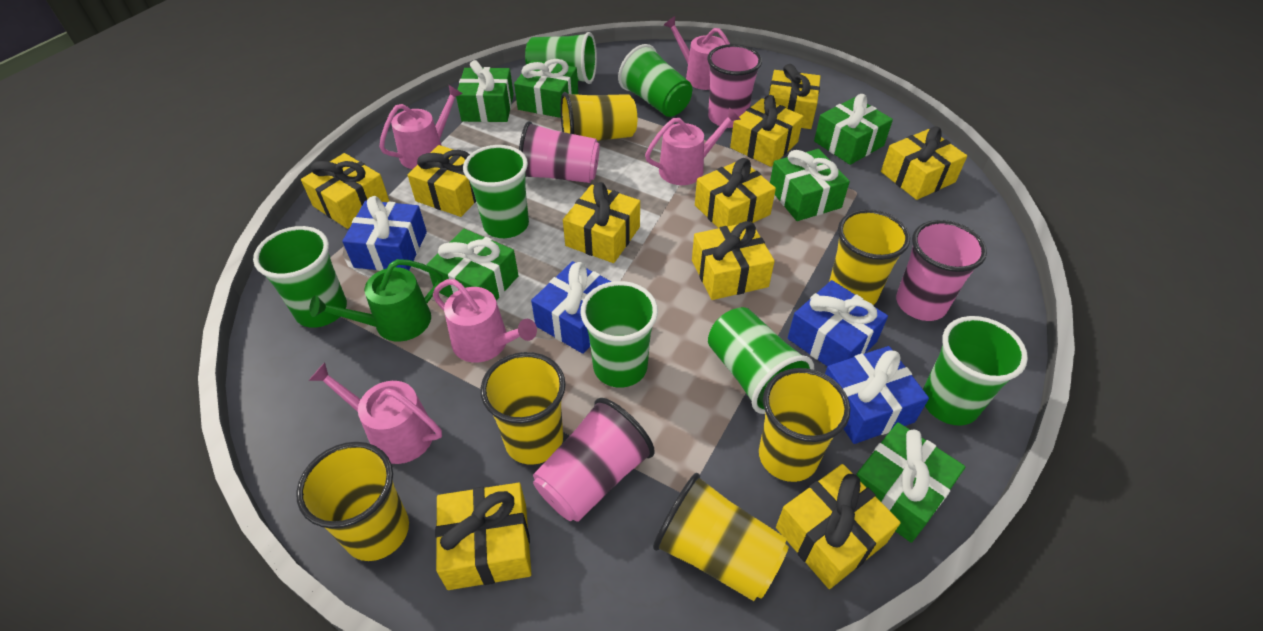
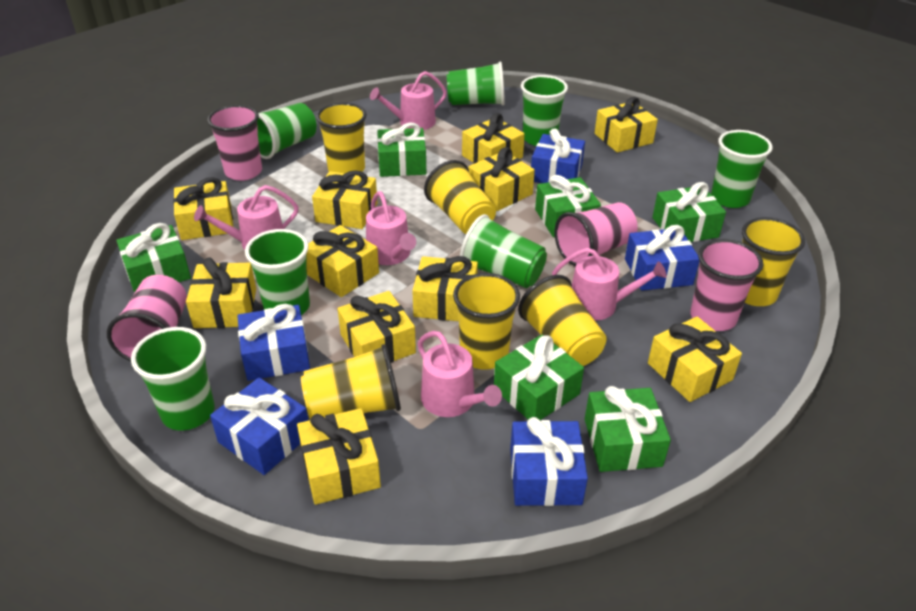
blue gift: [342,196,427,271] [531,261,612,354] [788,280,888,366] [825,346,929,444] = 4 -> [210,378,308,475] [237,304,310,381] [510,417,588,506] [531,128,585,183] [625,225,699,291] = 5
green watering can: [310,259,443,342] = 1 -> none = 0
yellow gift: [301,153,389,229] [408,145,476,217] [435,483,531,590] [563,182,640,263] [692,221,775,300] [695,158,776,228] [730,95,804,167] [769,64,821,129] [776,464,901,589] [881,126,967,200] = 10 -> [173,177,233,240] [186,258,256,328] [297,408,381,505] [306,225,379,297] [312,170,377,229] [338,291,416,363] [412,256,478,321] [462,113,525,164] [468,147,535,211] [595,97,658,153] [648,316,742,402] = 11

